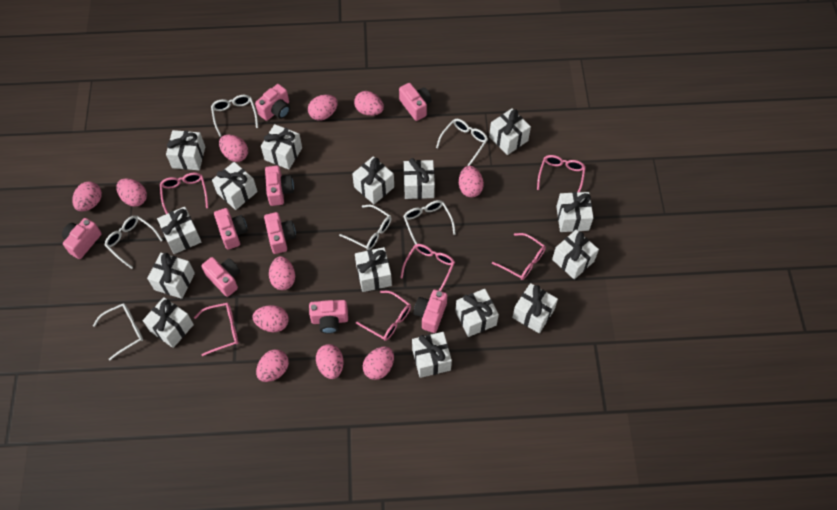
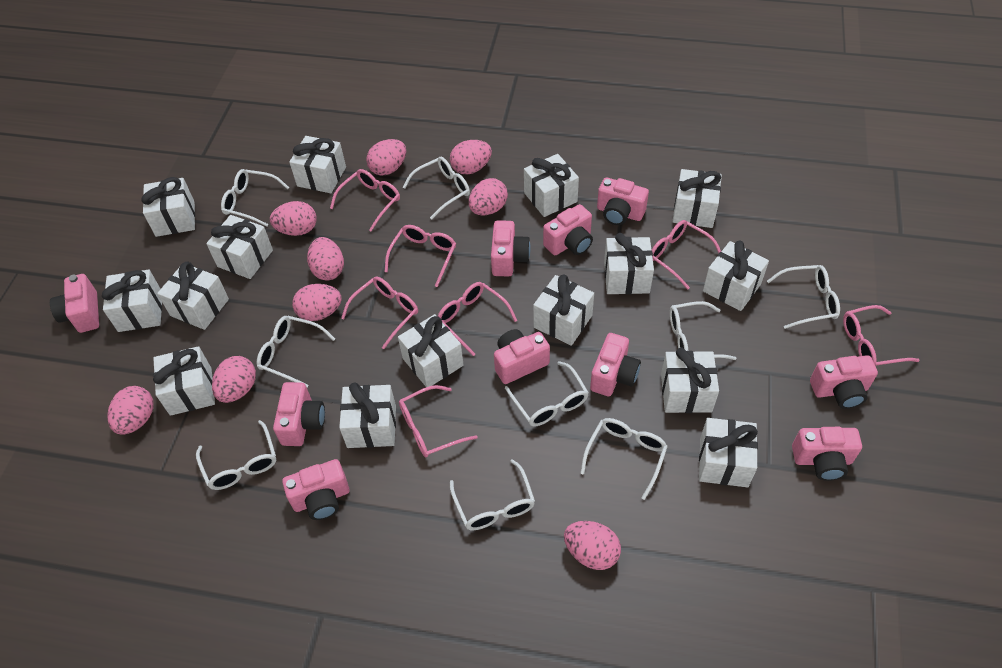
pink camera: [62,218,102,259] [201,257,240,297] [214,208,248,250] [255,84,290,121] [264,212,296,254] [265,166,294,206] [309,300,348,334] [399,83,432,121] [413,290,447,333] = 9 -> [50,274,99,333] [273,382,325,446] [282,459,349,520] [491,220,531,276] [494,329,550,384] [543,204,593,255] [590,333,641,396] [597,177,649,225] [792,427,862,481] [810,355,878,409] = 10
pink egg: [72,182,102,212] [117,178,147,207] [219,135,248,162] [253,305,289,332] [256,349,289,382] [269,256,295,290] [308,95,338,121] [316,344,344,379] [354,91,384,116] [363,346,394,380] [459,166,484,197] = 11 -> [107,386,154,435] [212,356,256,403] [270,201,317,236] [292,284,342,321] [307,237,344,280] [366,139,406,176] [450,140,492,174] [469,178,508,215] [564,521,621,570] = 9
pink glasses: [160,173,208,214] [194,303,238,356] [356,291,411,341] [400,244,455,291] [492,233,546,280] [537,155,586,192] = 6 -> [330,169,400,232] [341,277,418,349] [385,225,456,287] [399,385,478,457] [438,282,517,356] [652,220,721,289] [843,305,920,366] = 7
white glasses: [93,303,143,360] [104,215,162,269] [211,95,258,137] [339,205,392,250] [403,200,456,245] [436,119,488,166] = 6 -> [196,420,276,490] [221,169,289,226] [257,316,335,387] [403,157,470,219] [450,459,535,530] [505,361,589,426] [580,418,668,500] [670,301,736,360] [767,265,840,329] = 9

